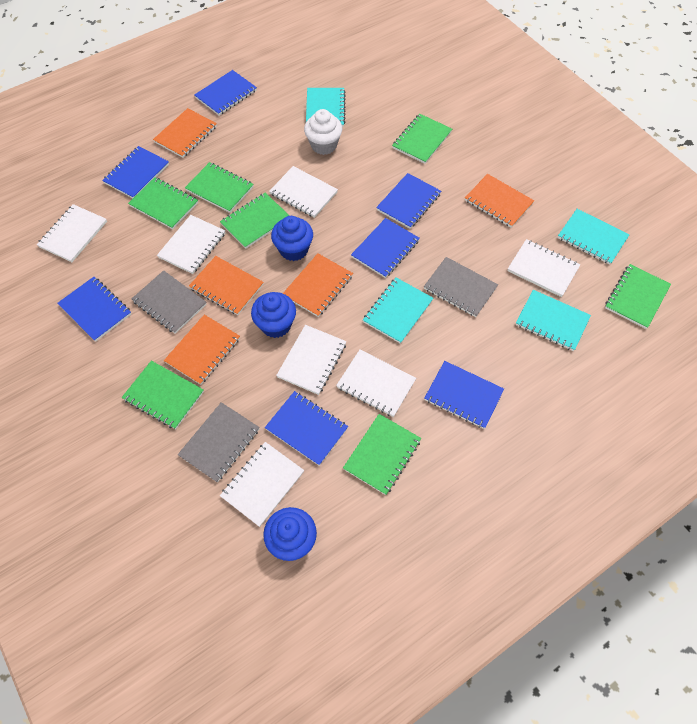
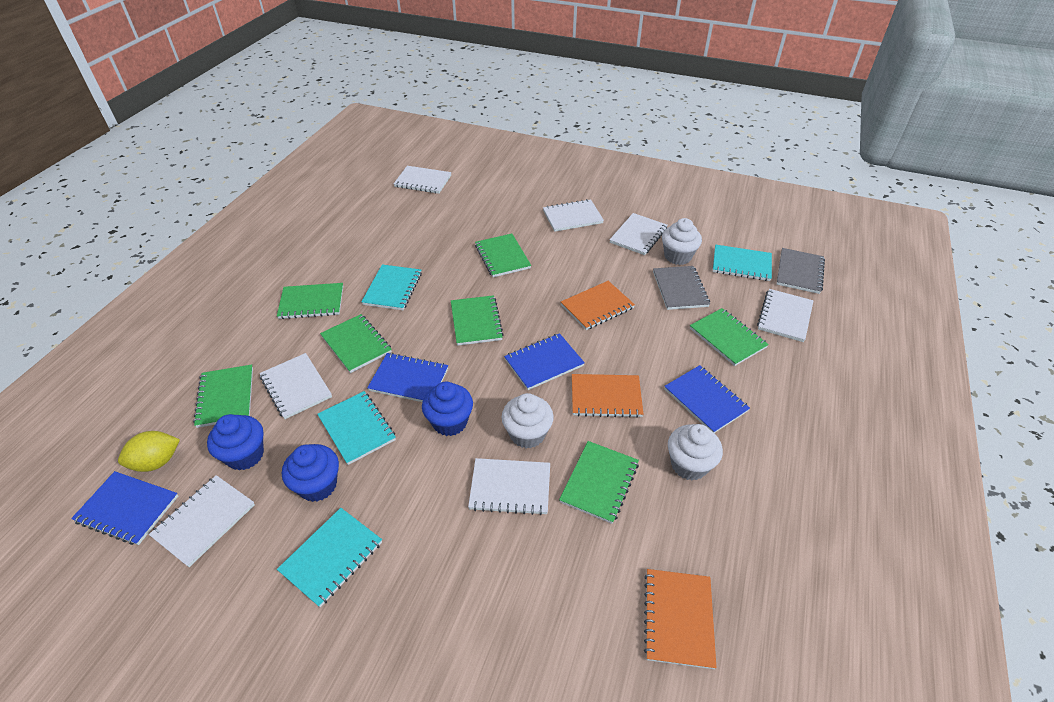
blue notebook: [57,277,131,342] [102,146,169,198] [195,70,257,116] [265,391,348,466] [351,218,420,278] [376,173,441,229] [424,361,504,429] = 7 -> [71,471,178,545] [367,353,448,402] [504,333,585,390] [664,365,750,433] = 4
grey notebook: [132,270,207,334] [178,402,260,483] [424,257,498,317] = 3 -> [653,266,710,310] [777,248,825,294] = 2
orange notebook: [153,108,217,158] [164,315,240,385] [189,256,264,315] [283,253,353,317] [465,174,534,228] = 5 -> [561,281,635,330] [572,374,643,418] [644,569,717,669] = 3
white cupcake: [304,109,342,155] = 1 -> [502,393,554,448] [662,218,702,265] [668,424,723,480] = 3
yellow lemon: none = 0 -> [118,431,180,472] = 1

